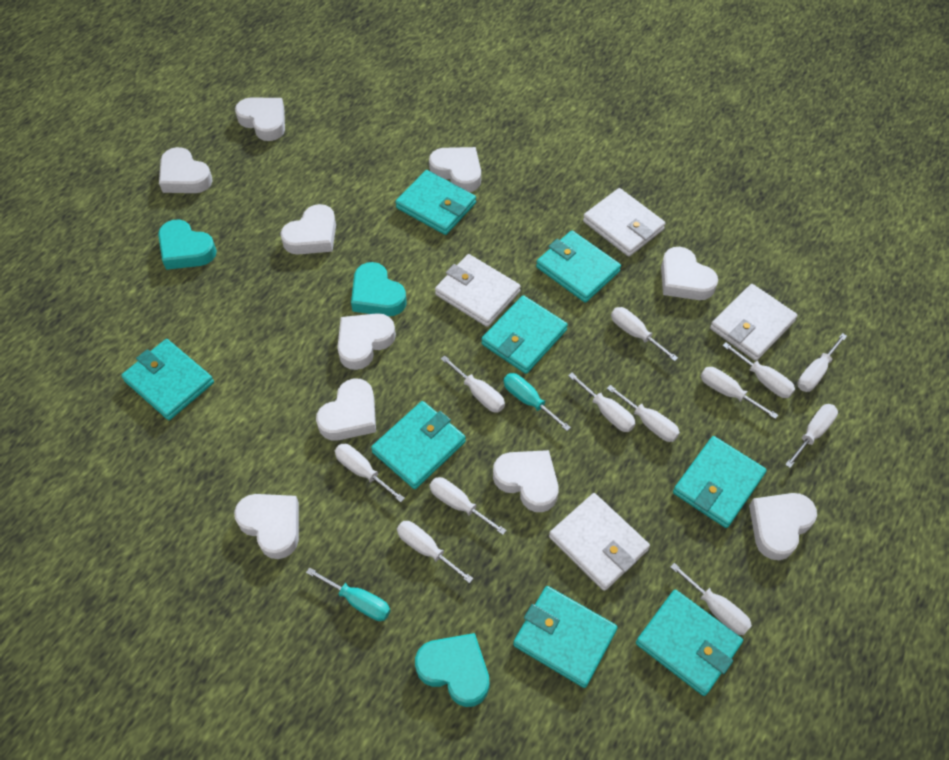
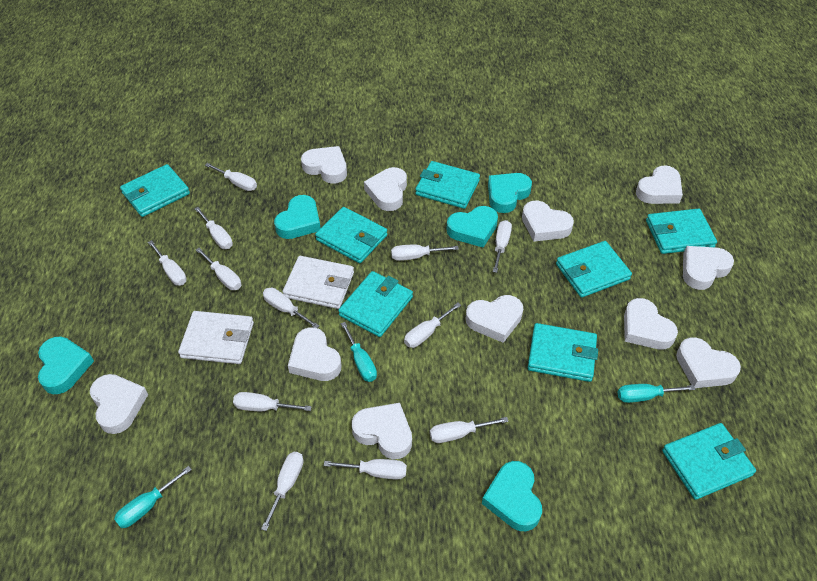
turquoise heart: [158,220,217,270] [351,262,407,316] [415,633,490,707] = 3 -> [38,337,94,394] [274,195,320,239] [446,206,498,248] [482,461,542,531] [488,173,532,213] = 5
turquoise screwdriver: [306,567,391,621] [503,373,571,431] = 2 -> [114,466,192,528] [341,322,377,382] [618,384,696,403] = 3
white heart: [159,147,213,193] [234,494,299,559] [235,98,285,141] [280,204,336,254] [316,378,376,441] [337,313,396,370] [429,147,481,192] [493,450,559,512] [661,247,718,300] [749,493,817,560] = 10 -> [90,374,148,434] [288,327,342,381] [301,146,347,184] [352,403,412,459] [364,167,407,211] [466,295,523,343] [522,201,574,242] [624,298,678,350] [636,165,683,204] [676,337,741,388] [683,246,734,290] = 11
white wallet: [435,254,521,327] [549,493,650,591] [583,188,666,257] [710,284,798,361] = 4 -> [178,311,254,364] [283,256,354,309] = 2

